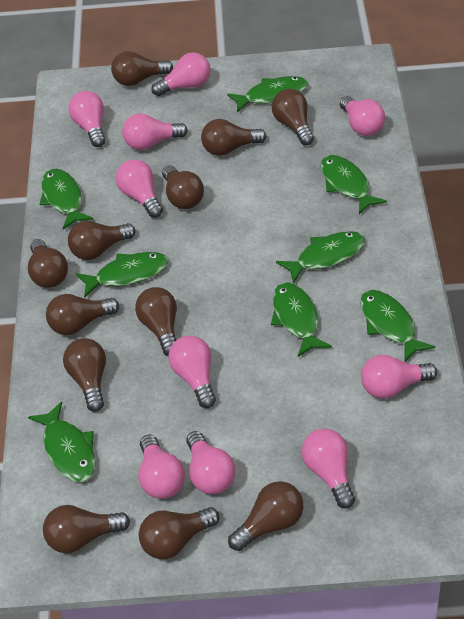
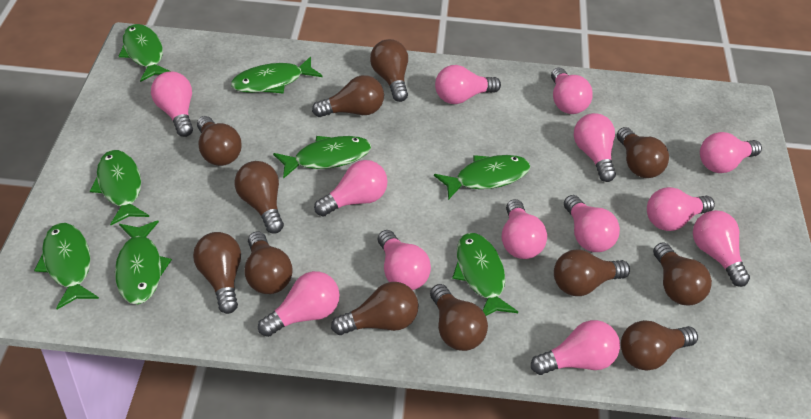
pink light bulb: [68,91,105,147] [116,159,163,218] [122,113,188,150] [139,434,185,499] [151,52,211,96] [168,336,216,408] [186,431,235,494] [302,428,355,509] [340,96,385,136] [361,355,437,399] = 10 -> [151,72,193,137] [258,271,340,337] [314,160,388,216] [378,230,431,290] [435,65,501,104] [502,199,547,259] [531,320,620,375] [551,67,593,114] [564,195,620,252] [574,113,616,182] [647,187,715,231] [693,210,750,287] [700,132,762,173] = 13

